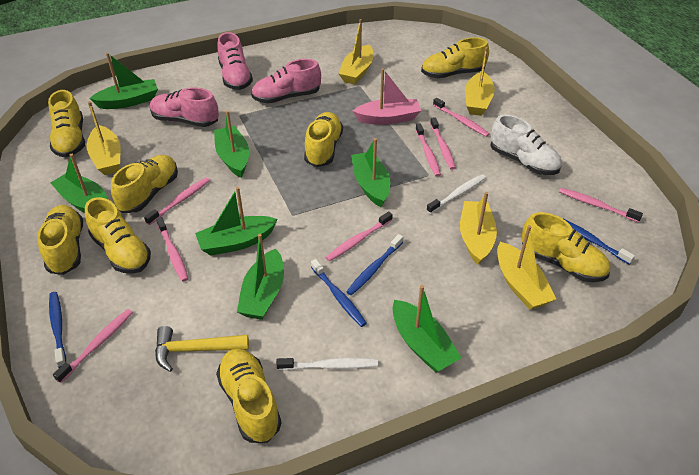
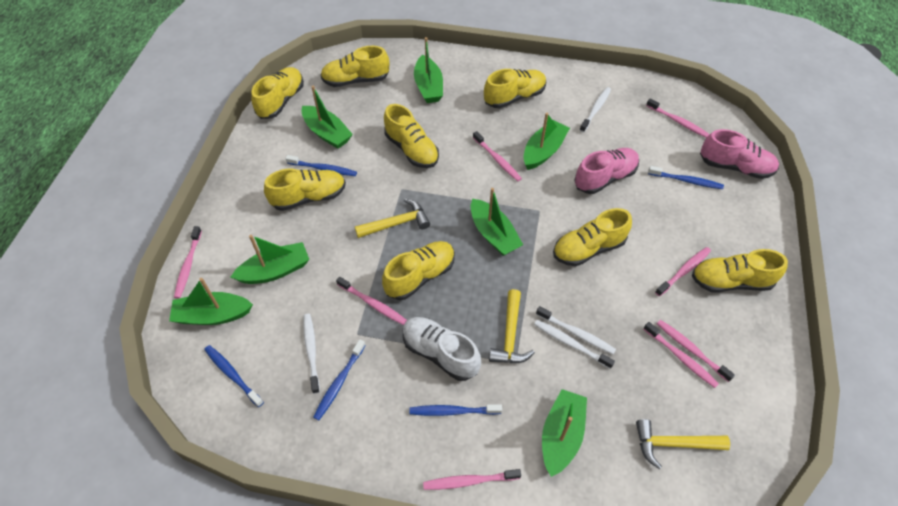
blue toothbrush: [49,292,66,368] [311,259,367,327] [346,234,403,296] [560,217,635,265] = 4 -> [204,345,264,407] [285,155,357,176] [313,339,366,421] [409,404,502,416] [648,166,724,189] = 5
pink boat: [353,68,421,125] = 1 -> none = 0
pink shoe: [150,87,219,127] [217,32,253,90] [251,59,321,103] = 3 -> [574,148,639,194] [700,129,779,179] = 2
white toothbrush: [276,358,378,370] [427,174,486,214] = 2 -> [303,314,320,394] [534,320,615,369] [536,306,616,355] [580,87,611,132] = 4
yellow boat: [87,101,121,175] [338,19,374,85] [460,192,497,265] [465,47,495,116] [497,225,556,310] = 5 -> none = 0
yellow hammer: [155,326,249,372] = 1 -> [355,199,430,238] [489,289,535,363] [636,419,730,469] = 3

